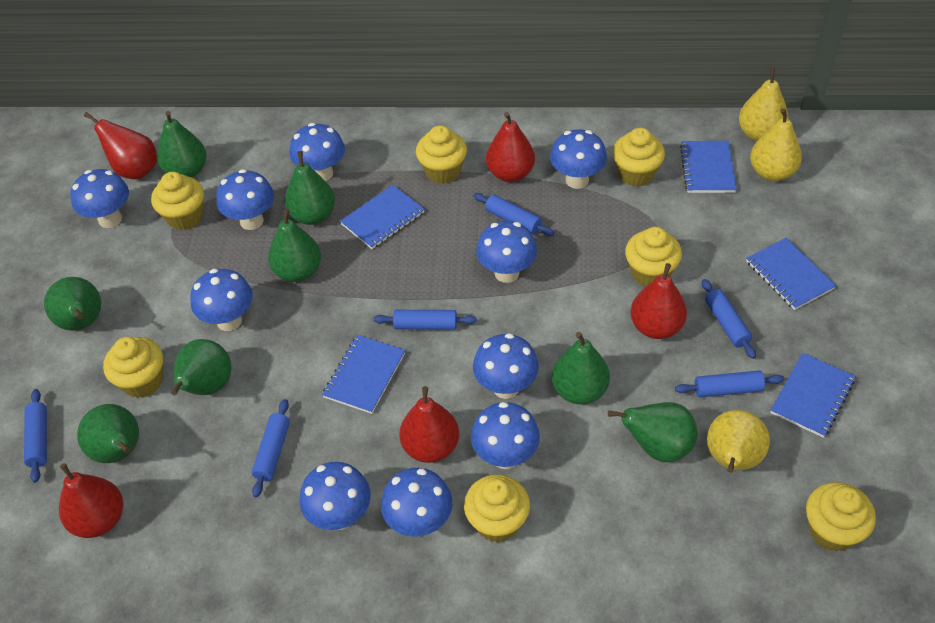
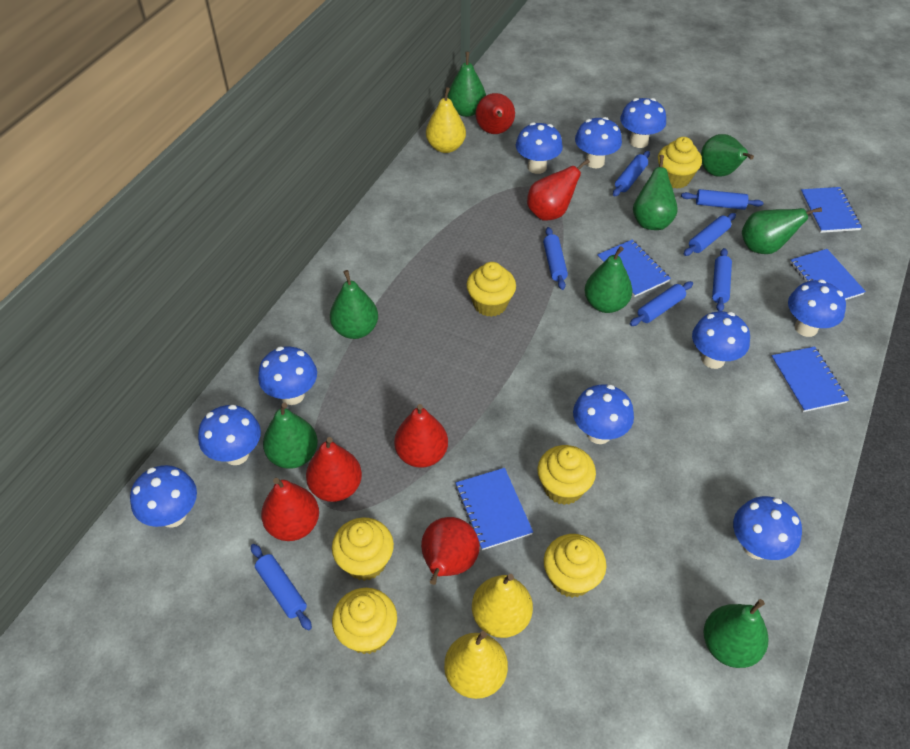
blue rolling pin: [24,389,47,483] [252,399,290,497] [374,310,477,330] [473,193,554,236] [675,371,784,397] [702,279,756,359] = 6 -> [251,544,312,631] [543,227,568,290] [613,151,650,197] [630,281,693,326] [681,189,763,210] [684,213,736,256] [712,248,732,311] = 7
red pear: [59,463,123,538] [84,112,157,179] [399,386,459,463] [486,112,535,182] [630,263,687,339] = 5 -> [261,478,319,541] [306,437,362,502] [394,404,448,468] [421,517,480,585] [476,93,515,134] [527,159,590,221] = 6
yellow cupcake: [103,337,163,398] [151,172,204,230] [416,125,467,184] [464,475,530,542] [613,128,665,187] [625,227,682,286] [806,482,876,552] = 7 -> [332,518,394,581] [332,588,397,654] [466,262,516,317] [537,445,596,505] [544,534,606,598] [658,137,702,189] = 6

